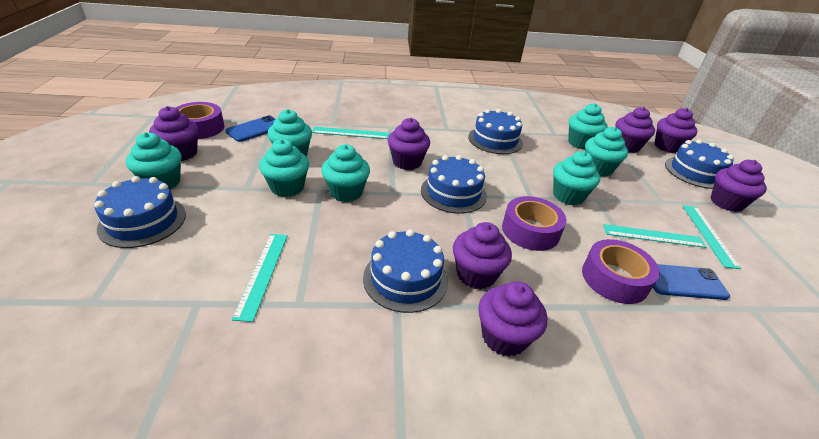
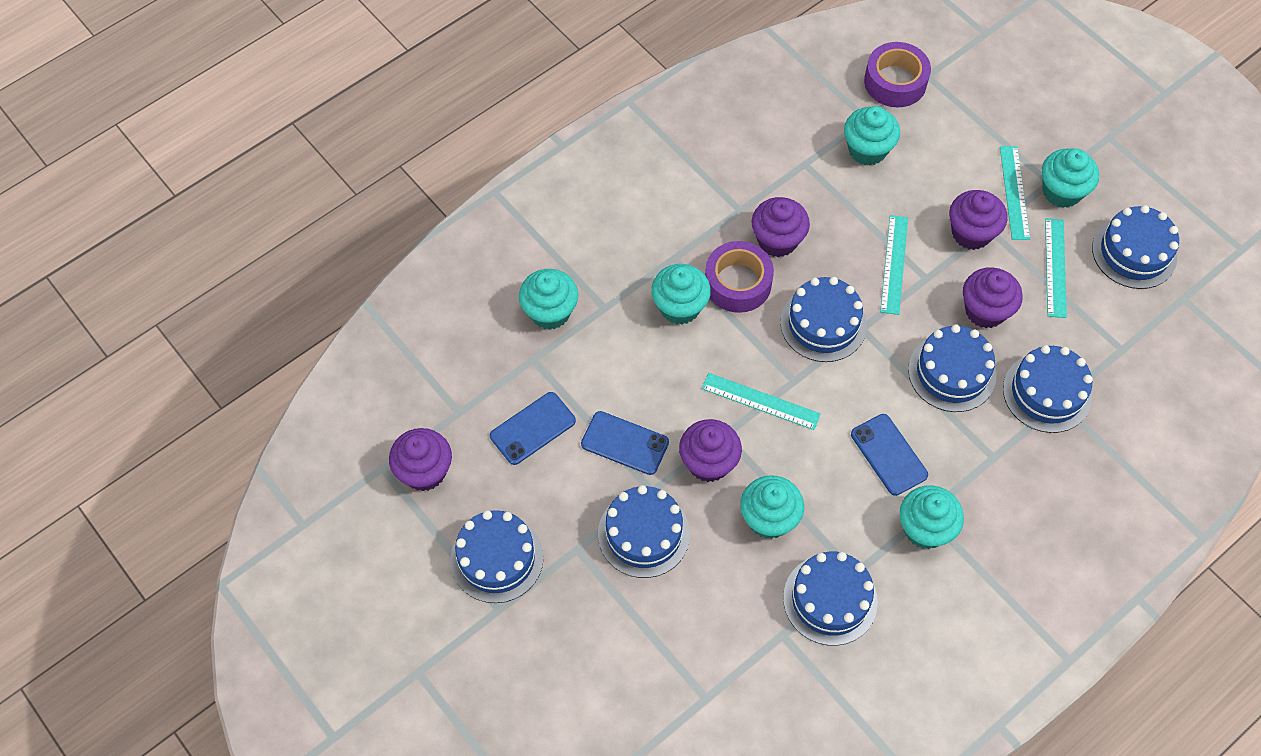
blue cake: [94,176,186,248] [363,229,448,313] [421,155,487,214] [468,109,523,154] [665,140,734,189] = 5 -> [450,510,544,603] [598,485,690,578] [780,277,867,362] [783,552,878,646] [908,324,996,412] [1003,345,1093,433] [1092,205,1179,289] = 7
blue phone: [225,116,276,142] [653,264,730,300] = 2 -> [490,392,576,465] [581,411,669,475] [851,414,928,496] = 3
purple cupcake: [149,106,199,161] [388,118,430,170] [453,222,512,289] [478,281,547,357] [615,107,655,153] [654,108,697,153] [711,160,767,212] = 7 -> [389,428,452,491] [679,419,742,482] [752,197,810,257] [949,190,1007,250] [963,267,1023,328] = 5
purple tape: [175,102,224,139] [502,196,567,251] [582,239,660,304] = 3 -> [705,241,774,313] [864,42,931,108] = 2
turquoise cupcake: [126,132,182,189] [259,139,309,197] [267,109,312,156] [321,144,370,202] [553,151,600,205] [568,103,607,150] [585,127,628,177] = 7 -> [519,269,578,330] [651,264,711,325] [740,475,804,539] [844,106,900,166] [899,485,964,549] [1042,149,1099,208] = 6

